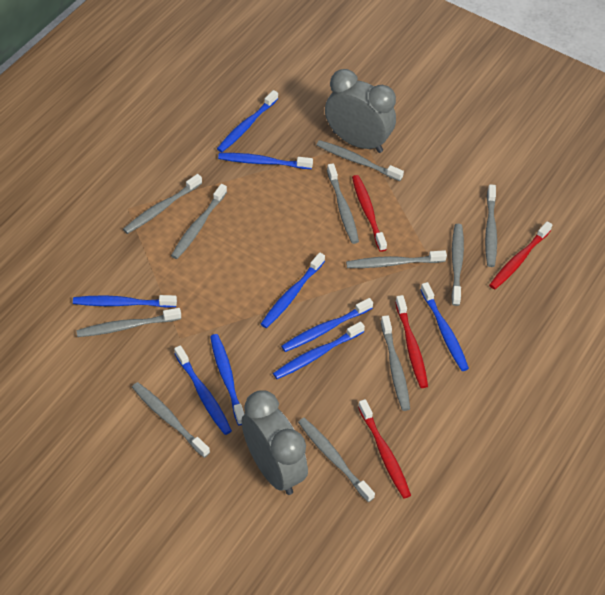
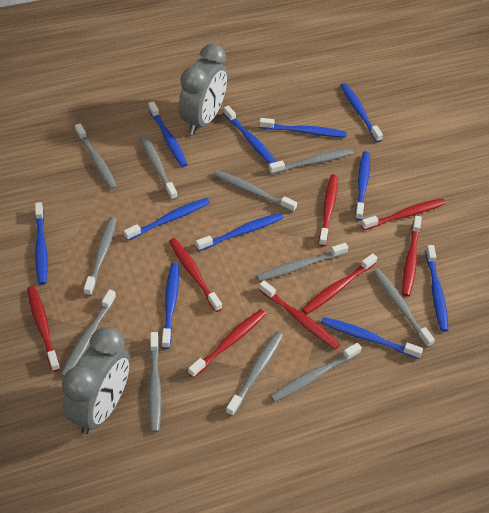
blue toothbrush: [73,295,177,308] [174,345,232,435] [210,334,244,425] [217,90,278,152] [218,153,313,169] [261,252,325,328] [273,321,365,379] [281,298,373,352] [420,282,469,371] = 9 -> [35,202,47,285] [124,198,210,241] [148,101,187,167] [162,263,179,349] [196,213,283,251] [223,106,276,164] [259,118,347,137] [321,317,423,359] [340,83,383,142] [355,151,370,221] [425,245,449,332] = 11
red toothbrush: [352,175,387,252] [358,399,411,499] [395,295,428,388] [489,221,552,289] = 4 -> [27,286,60,372] [169,238,222,312] [188,309,266,378] [259,281,340,350] [302,253,377,315] [318,174,338,247] [361,198,446,230] [402,216,422,296] = 8

